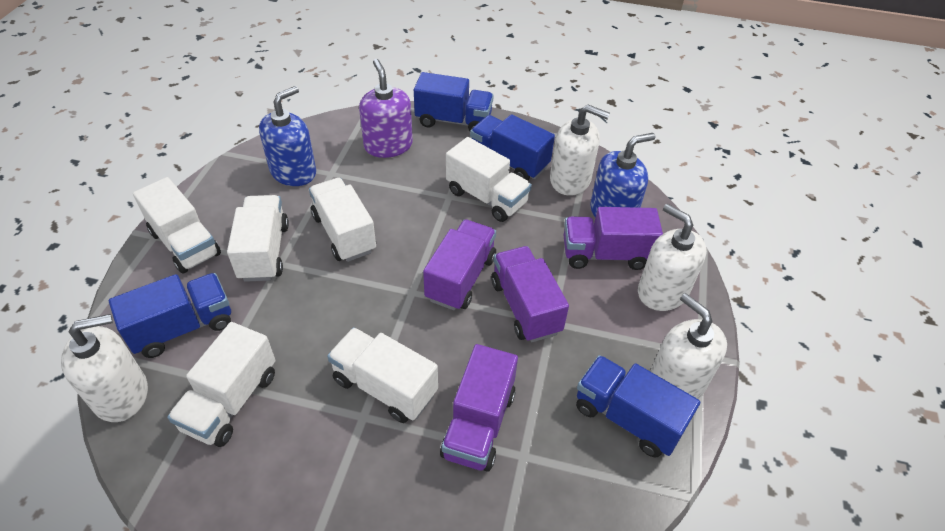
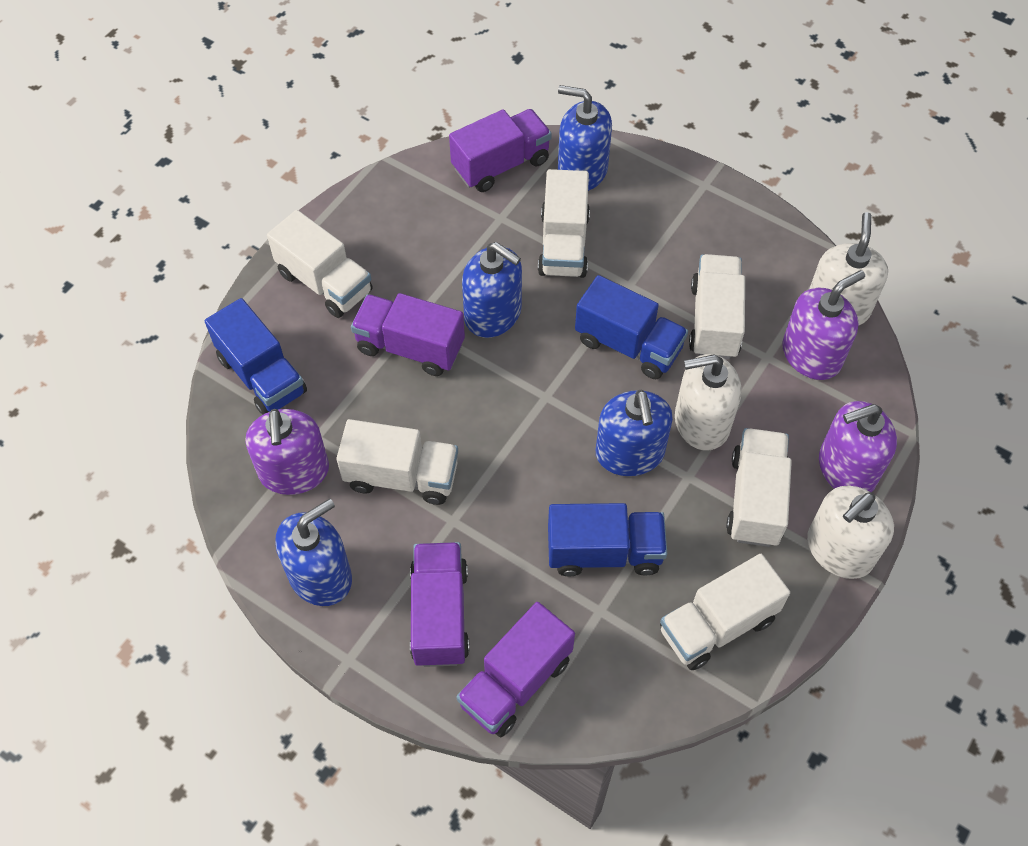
blue soap dispenser: [259,86,316,186] [590,133,655,218] = 2 -> [275,499,352,606] [462,242,522,338] [558,85,612,191] [596,390,673,476] = 4
blue truck: [109,273,231,358] [414,72,494,131] [470,114,555,180] [576,355,700,457] = 4 -> [205,298,307,415] [548,503,667,577] [575,275,688,379] = 3
purple soap dispenser: [359,59,413,158] = 1 -> [246,409,329,495] [782,270,865,380] [819,401,897,492] = 3
white soap dispenser: [61,314,148,422] [550,105,610,196] [638,204,707,311] [650,293,727,399] = 4 -> [675,354,741,450] [807,486,894,579] [809,212,888,326] = 3

